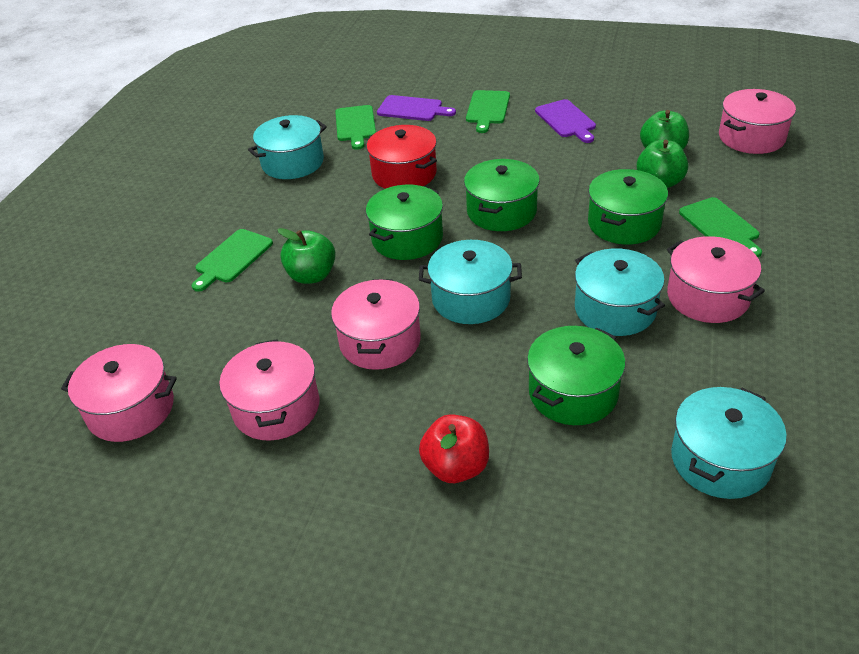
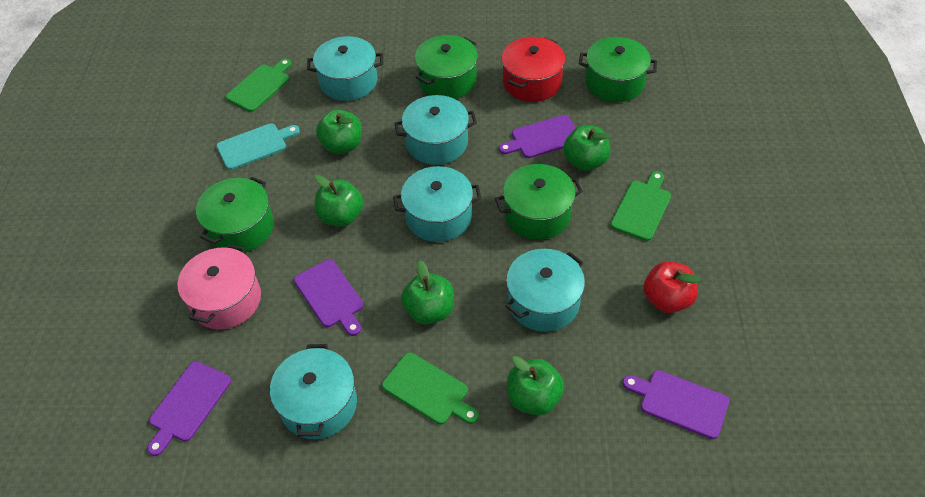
green apple: [277,228,336,284] [637,140,688,188] [640,110,689,149] = 3 -> [315,175,364,227] [316,110,362,154] [401,261,454,324] [507,356,564,415] [563,125,611,171] = 5
green cutting board: [192,229,273,292] [335,105,376,150] [466,90,510,133] [679,197,762,257] = 4 -> [226,59,292,112] [382,352,479,424] [611,171,671,241] = 3
pink pot: [61,344,177,442] [219,339,319,441] [331,279,421,370] [667,236,765,323] [719,89,796,154] = 5 -> [177,244,261,329] = 1
purple cutting board: [377,95,456,121] [535,99,596,143] = 2 -> [147,361,231,456] [294,259,364,336] [499,115,576,158] [622,370,729,439] = 4
turquoise cutting board: none = 0 -> [216,123,300,170] = 1
turquoise pot: [248,115,327,179] [419,240,522,324] [575,248,665,336] [671,387,787,499] = 4 -> [270,344,357,439] [307,36,383,101] [393,166,481,242] [395,95,477,165] [506,249,585,332] = 5

